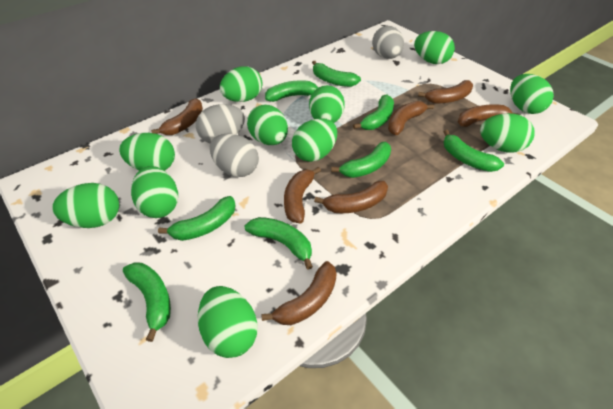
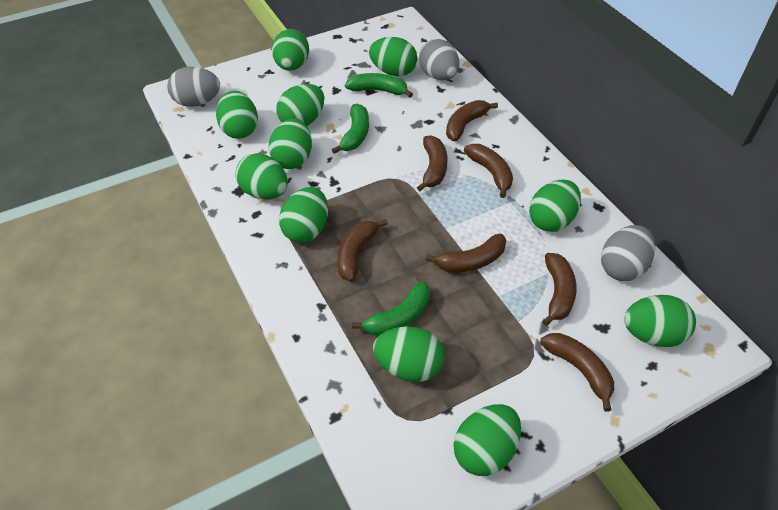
green banana: [123,263,171,342] [158,196,236,241] [245,217,313,269] [265,80,318,102] [312,61,361,87] [331,142,391,178] [353,95,394,130] [443,130,504,172] = 8 -> [332,104,369,154] [345,73,413,98] [352,281,430,336] = 3

